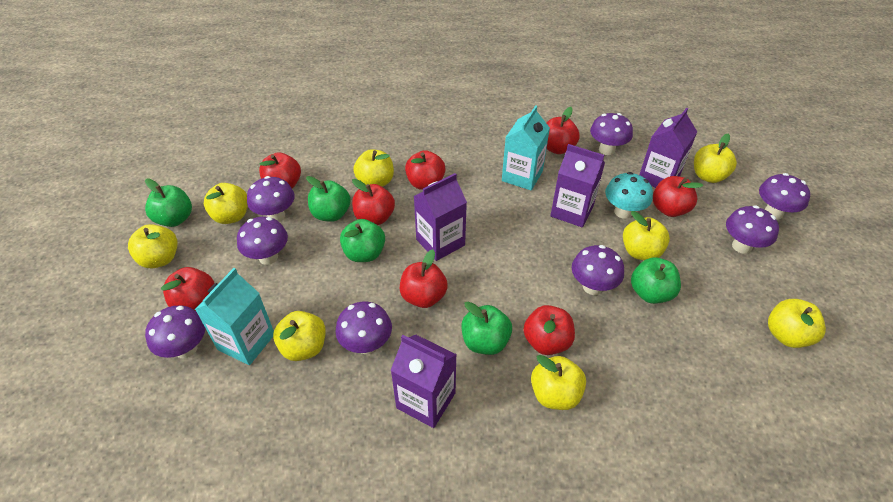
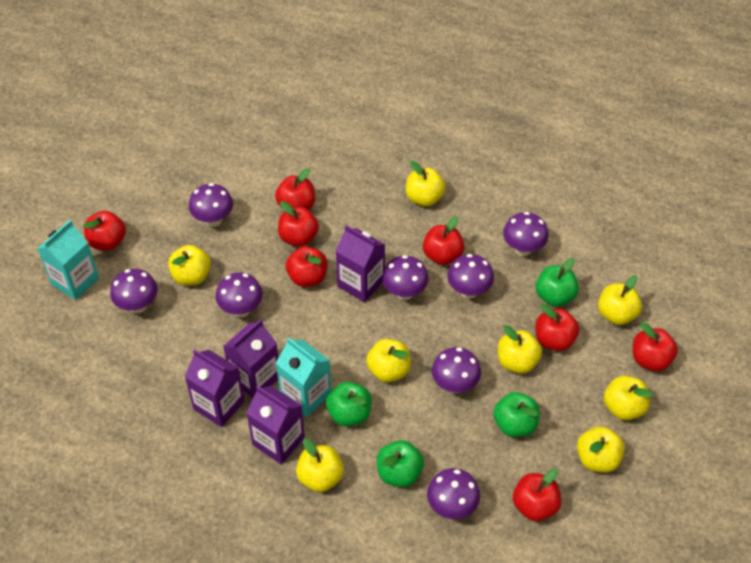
green apple: [145,178,192,227] [306,176,351,222] [340,219,385,262] [461,302,512,355] [631,257,681,304] = 5 -> [326,382,372,426] [377,440,424,487] [493,392,540,437] [536,258,579,307] = 4
turquoise mushroom: [605,172,653,219] = 1 -> none = 0

